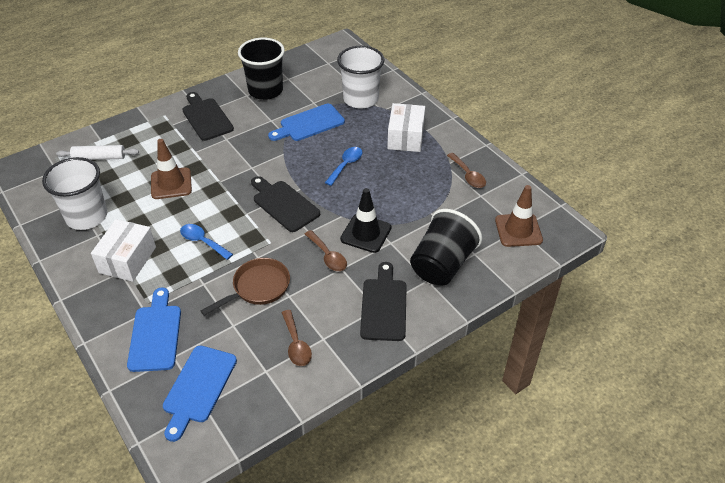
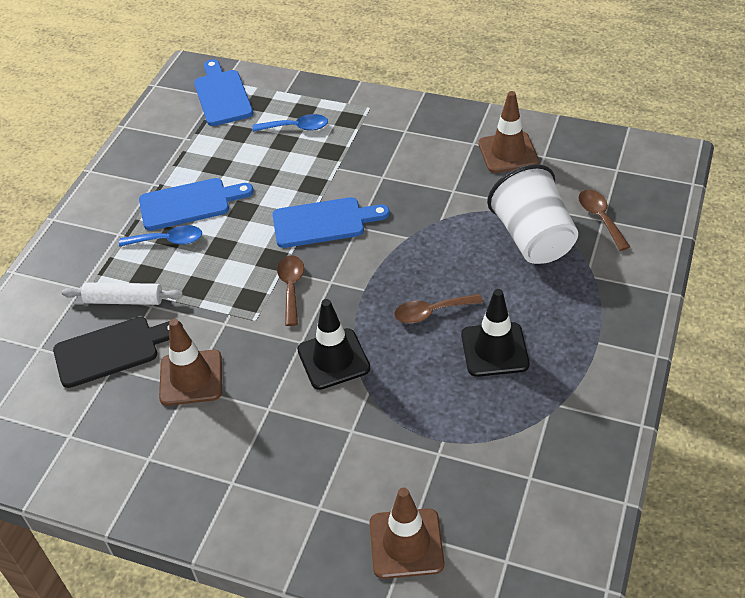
black cup: [238,38,285,100] [410,209,482,285] = 2 -> none = 0
black cutting board: [182,92,234,141] [251,176,320,232] [360,262,407,341] = 3 -> [53,317,183,388] = 1
black traffic cone: [340,188,391,253] = 1 -> [297,299,370,390] [461,289,530,377] = 2
brown pan: [201,258,290,316] = 1 -> none = 0
brown traffic cone: [151,139,192,199] [495,185,543,247] = 2 -> [159,319,222,406] [370,487,445,579] [478,91,539,173] = 3
white box: [91,219,156,282] [387,103,425,152] = 2 -> none = 0
white cup: [42,157,108,230] [337,46,384,109] = 2 -> [487,164,578,264] = 1

